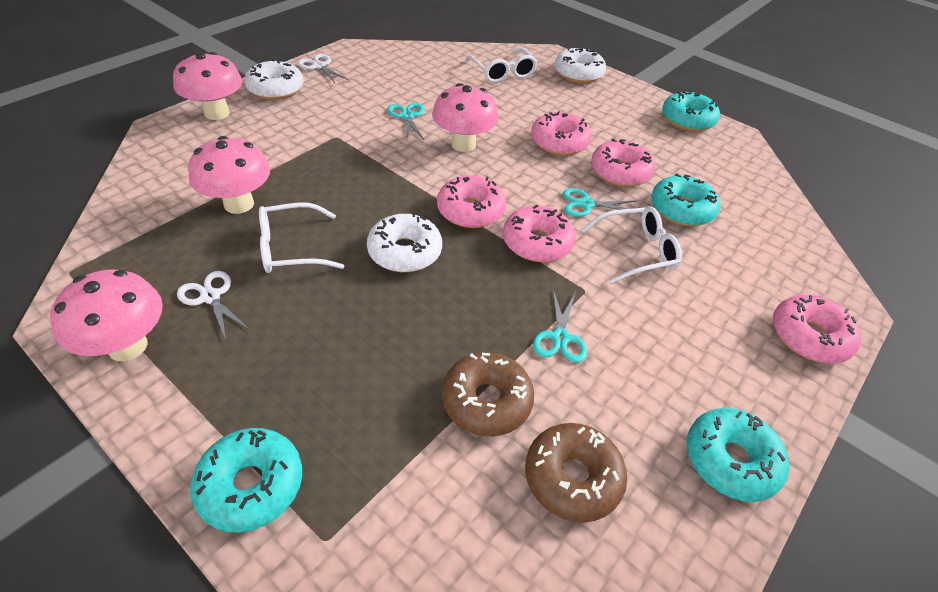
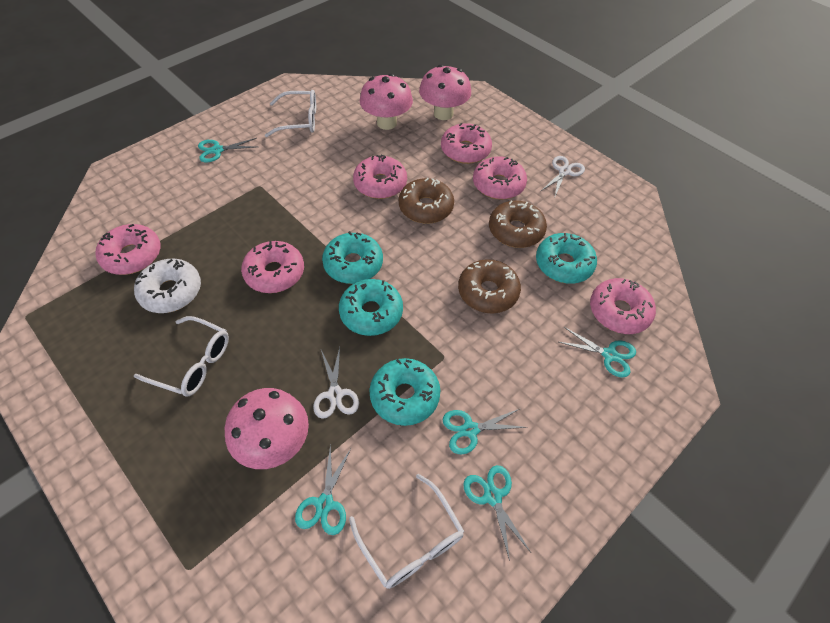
brown donut: [442,352,534,436] [525,423,627,523] = 2 -> [399,178,454,224] [458,259,521,314] [489,201,547,248] = 3
pink donut: [437,175,506,228] [503,205,576,262] [531,111,591,156] [591,139,655,187] [773,295,861,363] = 5 -> [95,224,161,275] [241,241,304,293] [353,155,407,199] [441,123,492,164] [473,156,527,199] [590,278,656,334] = 6
pink mushroom: [50,270,163,361] [173,52,242,120] [188,136,270,214] [432,83,498,152] = 4 -> [225,388,309,469] [360,74,413,130] [419,65,471,120] = 3
turquoise scissors: [387,103,424,140] [533,289,587,363] [563,188,636,217] = 3 -> [198,138,257,162] [295,444,351,535] [443,408,528,454] [463,465,531,561] [559,327,636,378] = 5
white donut: [245,59,304,100] [367,212,442,272] [554,47,606,83] = 3 -> [134,259,201,313] = 1

